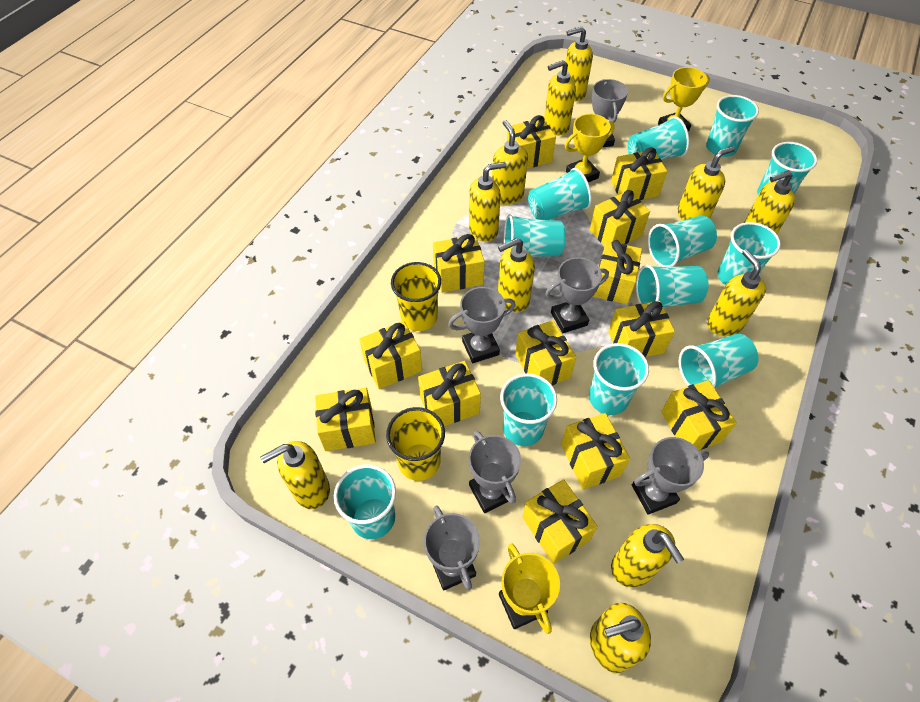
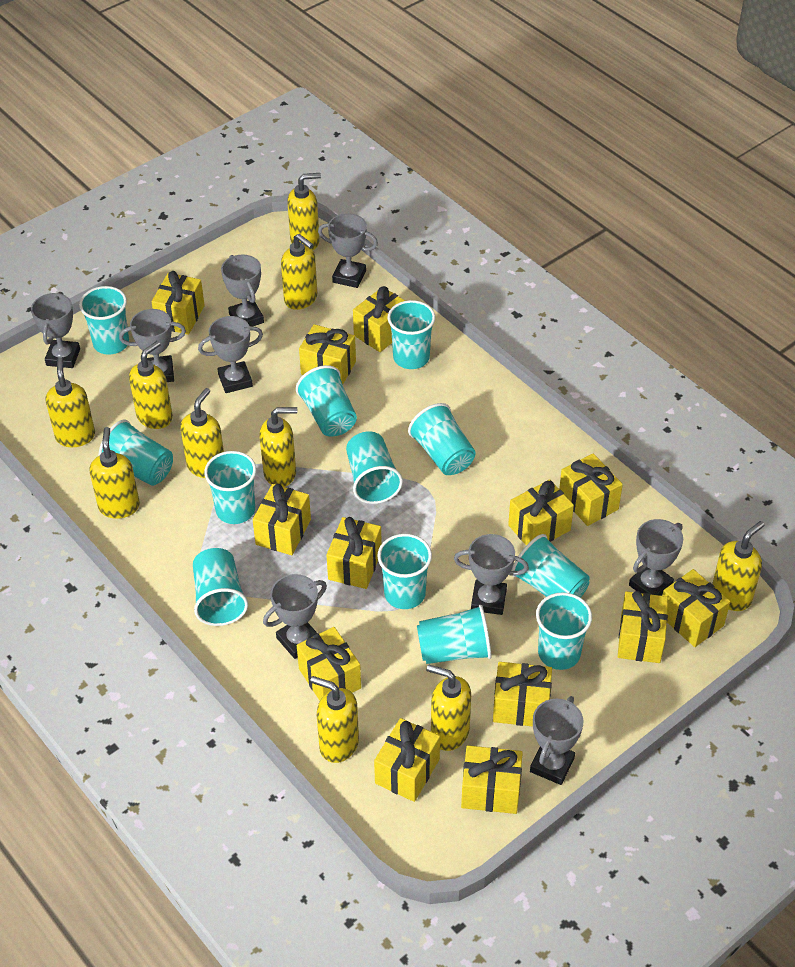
grey trophy: [424,506,480,591] [448,287,516,363] [469,431,521,513] [545,257,609,333] [592,79,628,147] [632,437,709,515] = 6 -> [31,292,80,368] [119,309,186,382] [198,316,263,393] [221,254,264,326] [263,574,327,659] [318,213,378,288] [454,534,529,615] [530,696,584,785] [629,519,683,596] = 9
yellow cup: [386,407,445,481] [391,262,441,331] = 2 -> none = 0
yellow soap dispenser: [260,441,330,509] [469,162,507,242] [492,120,528,205] [498,238,535,312] [544,60,576,135] [566,27,593,102] [590,603,651,673] [611,524,684,588] [677,146,735,221] [707,249,766,336] [744,170,795,234] = 11 -> [46,357,95,447] [89,427,140,519] [129,341,173,429] [180,388,224,478] [260,407,298,487] [281,234,317,310] [287,173,321,250] [310,676,359,763] [426,664,471,751] [712,521,764,611] = 10
yellow trophy: [499,543,560,634] [565,114,615,182] [658,67,710,131] = 3 -> none = 0

